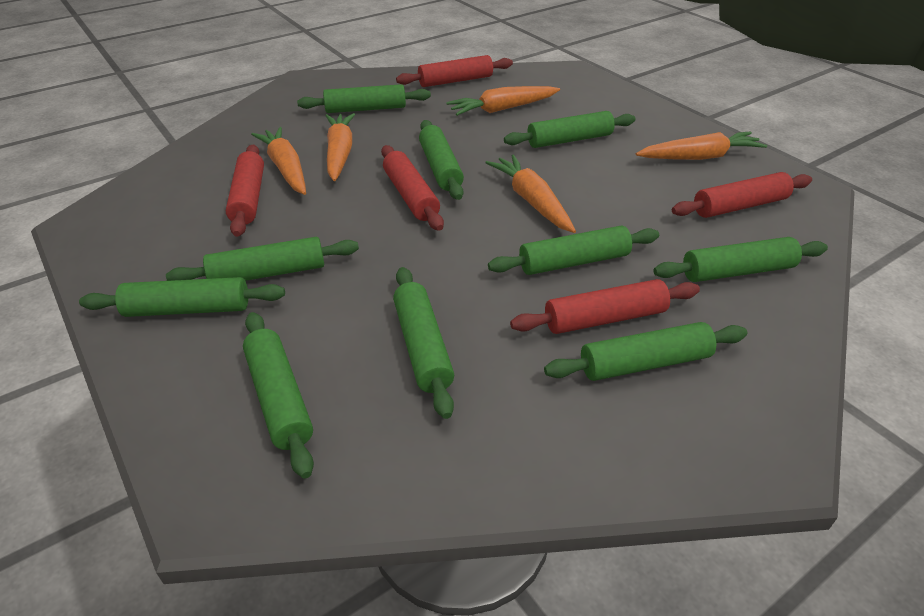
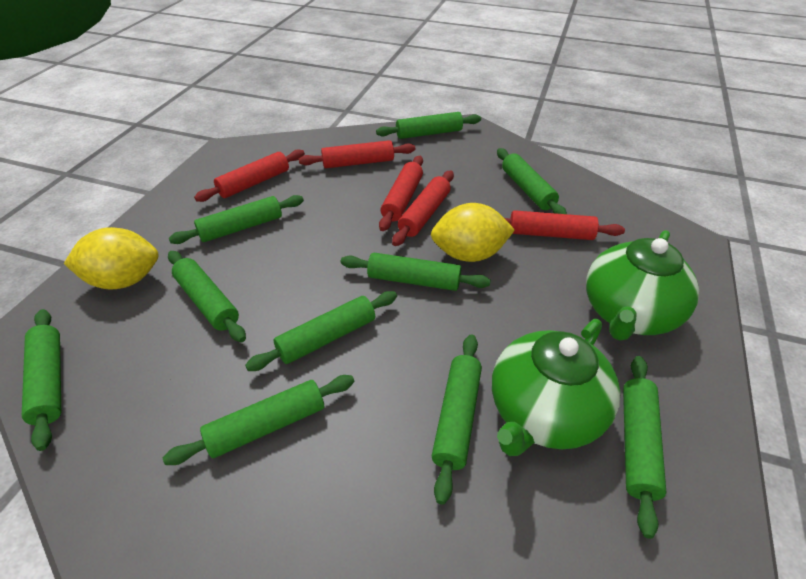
green teapot: none = 0 -> [492,319,620,456] [586,230,699,341] = 2
orange carrot: [251,127,306,195] [325,113,355,181] [446,86,560,116] [485,154,576,233] [636,131,767,160] = 5 -> none = 0
yellow lemon: none = 0 -> [64,227,158,289] [431,203,515,262] = 2

